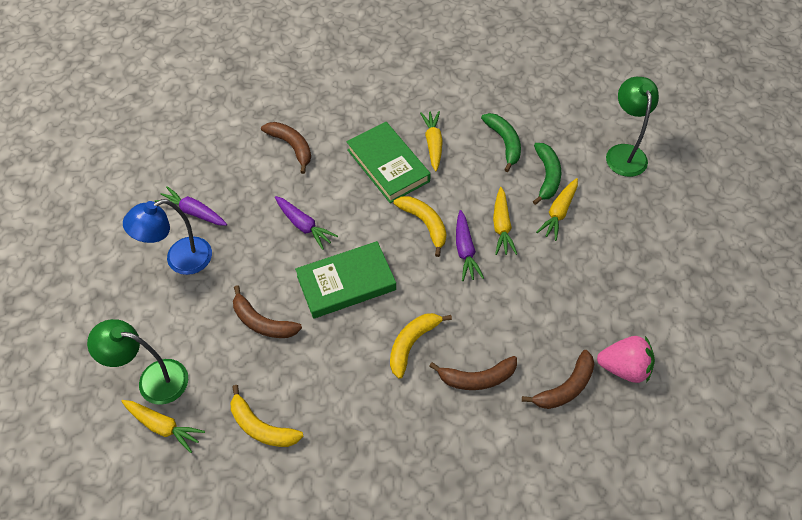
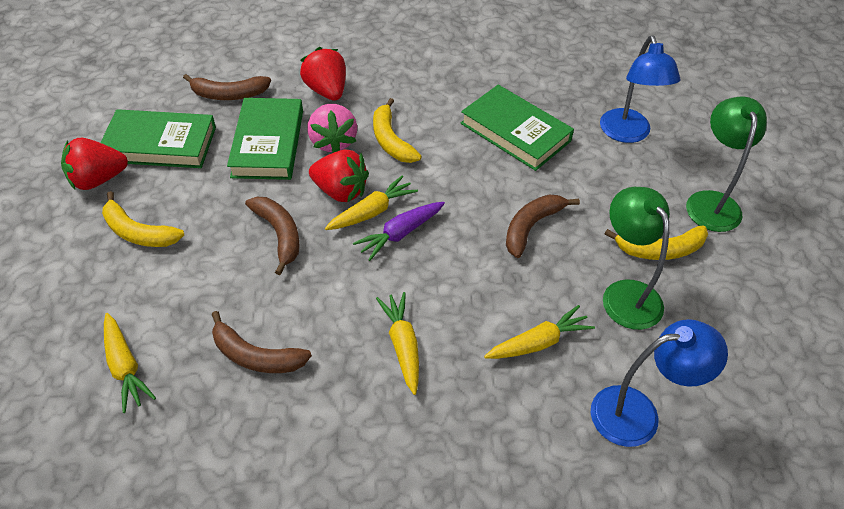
blue lamp: [123,199,212,275] = 1 -> [591,319,728,447] [600,35,681,143] = 2
green banana: [481,113,521,172] [533,143,561,205] = 2 -> none = 0
green book: [295,241,396,319] [347,122,431,203] = 2 -> [100,109,216,168] [227,98,303,180] [461,85,574,171] = 3
purple carrot: [155,186,227,226] [275,196,338,250] [456,210,484,281] = 3 -> [353,202,445,261] = 1
red strawberry: none = 0 -> [61,138,128,190] [300,47,346,101] [309,149,369,202] = 3

